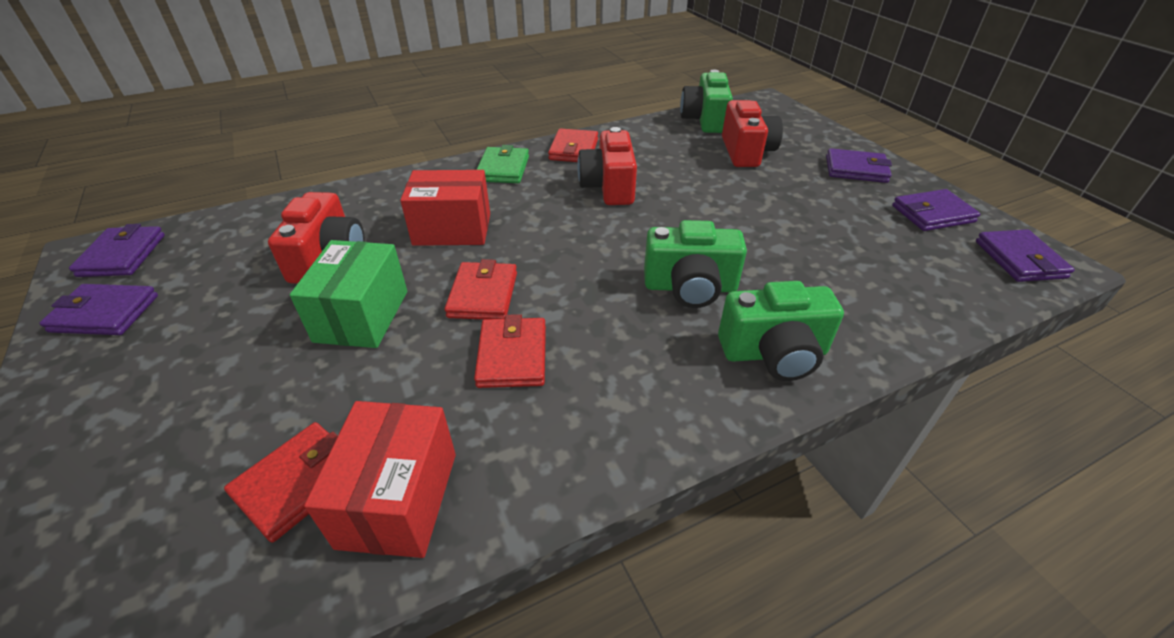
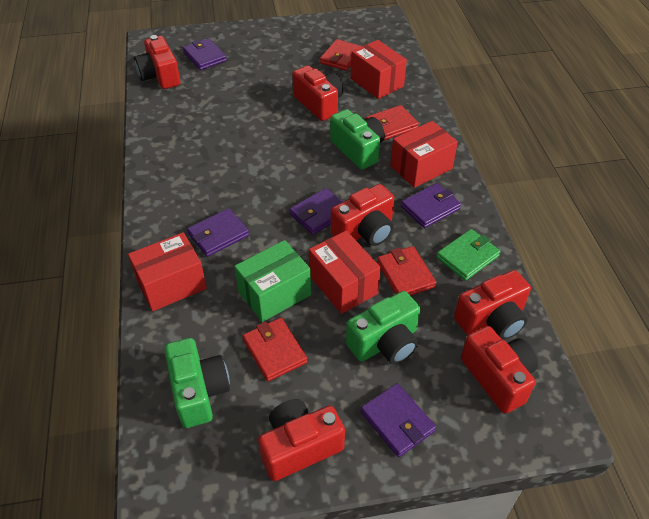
red box: [304,401,456,558] [400,170,490,246] = 2 -> [128,232,207,311] [309,231,381,314] [351,40,407,99] [390,121,458,188] = 4
red camera: [268,192,365,284] [577,127,637,205] [722,100,783,167] = 3 -> [134,35,180,89] [258,399,345,481] [292,65,343,121] [331,184,394,246] [454,270,531,340] [461,326,538,414] = 6

